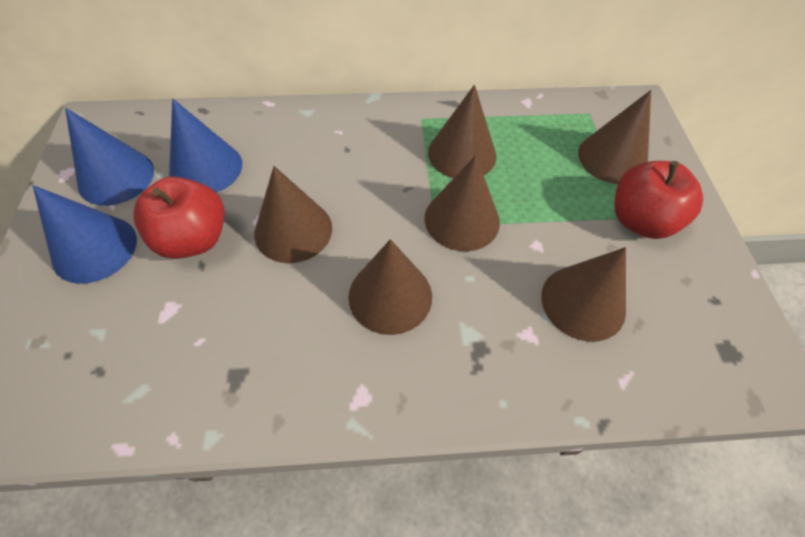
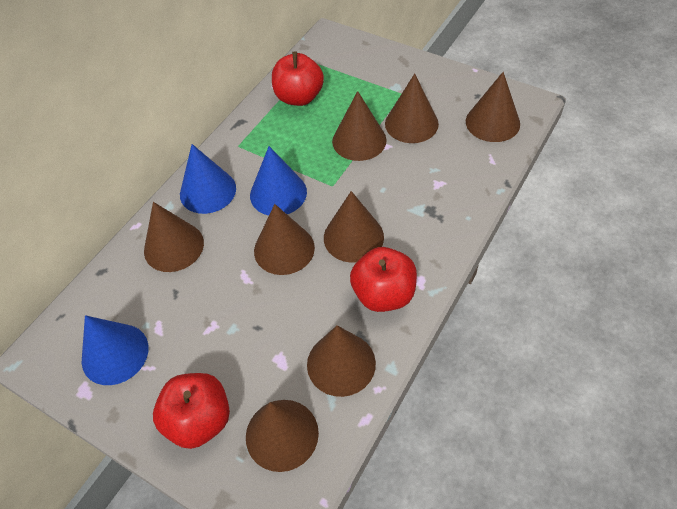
brown cone: [254,166,332,263] [348,239,432,335] [425,155,500,251] [428,85,496,178] [541,247,626,342] [578,90,651,184] = 6 -> [144,202,204,272] [246,400,319,472] [254,204,315,275] [307,325,376,397] [324,191,384,263] [332,91,387,161] [385,73,439,143] [466,72,520,142] = 8
red apple: [133,176,225,259] [615,161,703,239] = 2 -> [153,373,230,449] [272,51,324,106] [350,247,417,312] = 3

